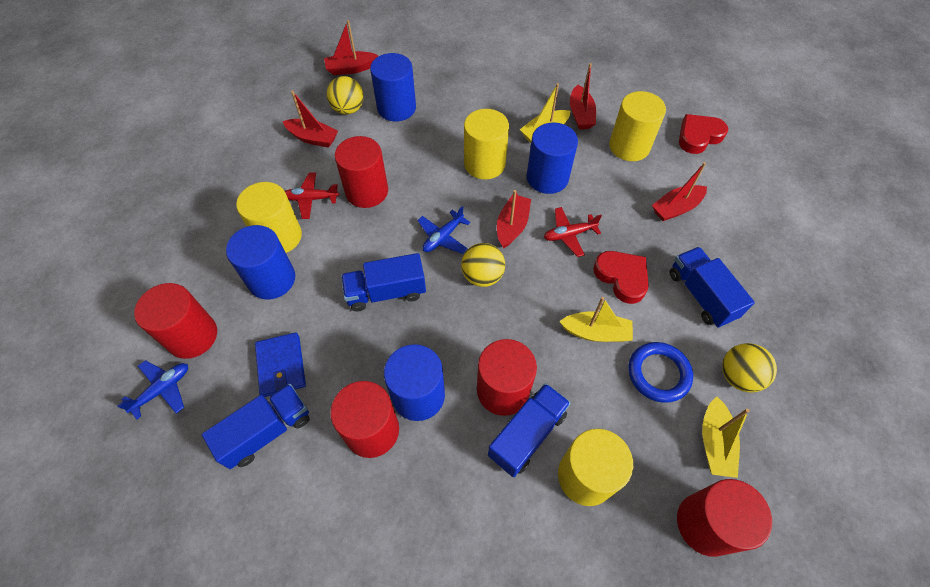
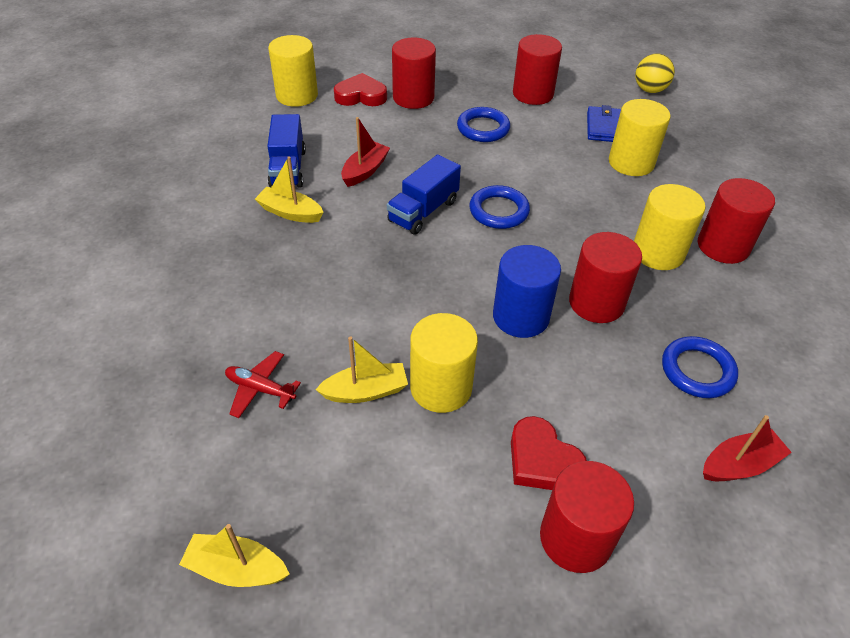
blue cylinder: [226,225,295,300] [370,53,416,121] [384,344,445,421] [527,123,578,194] = 4 -> [493,245,561,338] = 1
blue plane: [118,360,188,419] [417,206,470,254] = 2 -> none = 0
blue ring: [628,342,693,403] = 1 -> [457,107,510,142] [469,185,530,229] [662,336,738,398] = 3
blue truck: [202,384,310,469] [341,253,426,312] [488,383,571,477] [670,247,755,328] = 4 -> [267,114,306,188] [387,154,461,235] = 2
red boat: [283,91,338,148] [324,20,378,75] [497,190,531,249] [570,63,596,129] [652,162,707,221] = 5 -> [341,117,390,187] [703,415,792,481] = 2
red plane: [285,172,339,219] [544,207,602,257] = 2 -> [225,351,301,418] = 1
yellow ball: [327,76,364,114] [461,243,505,287] [722,343,777,392] = 3 -> [635,53,675,93] = 1

